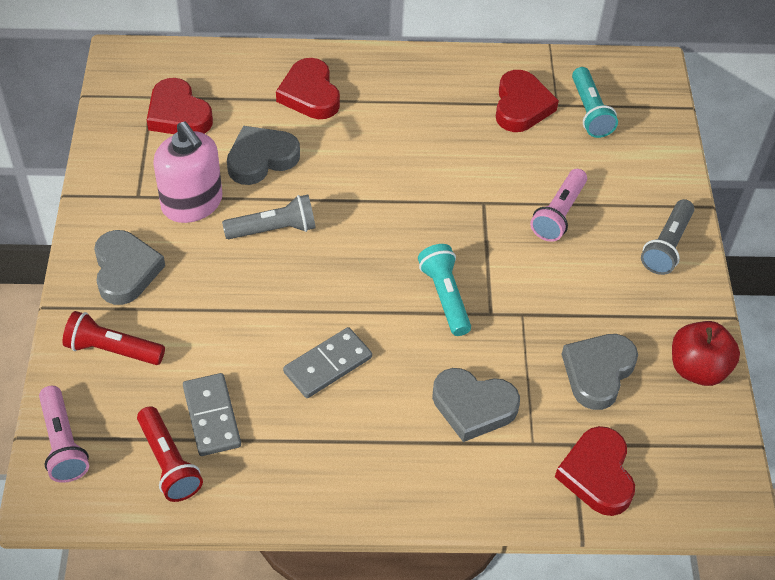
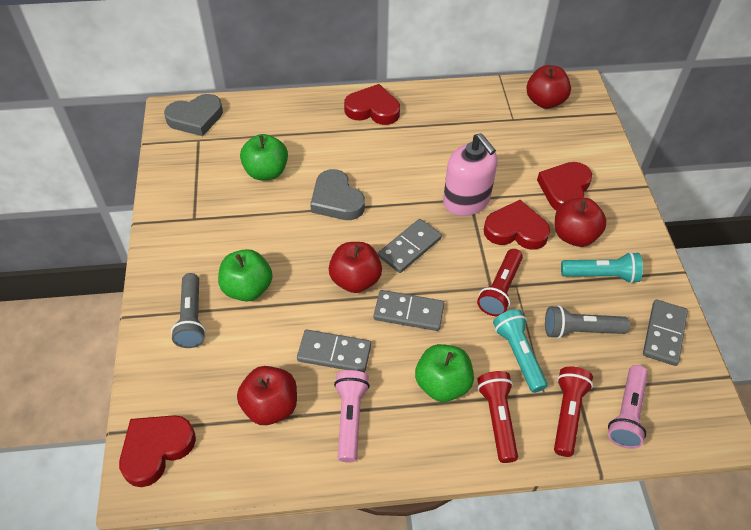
green apple: none = 0 -> [218,249,272,302] [240,134,288,180] [415,344,474,402] = 3
grey domino: [183,373,241,456] [283,327,372,398] = 2 -> [297,330,371,373] [374,290,444,331] [378,219,442,273] [643,300,688,366] = 4
grey heart: [94,230,165,305] [227,126,300,185] [432,368,520,442] [562,334,638,410] = 4 -> [164,94,223,136] [310,169,365,220] = 2
red apple: [672,321,740,386] = 1 -> [237,366,297,425] [329,242,382,293] [526,65,571,109] [555,198,607,247] = 4
red flashlight: [63,311,165,365] [137,406,203,502] = 2 -> [477,249,523,316] [477,371,518,463] [554,367,593,457] = 3

